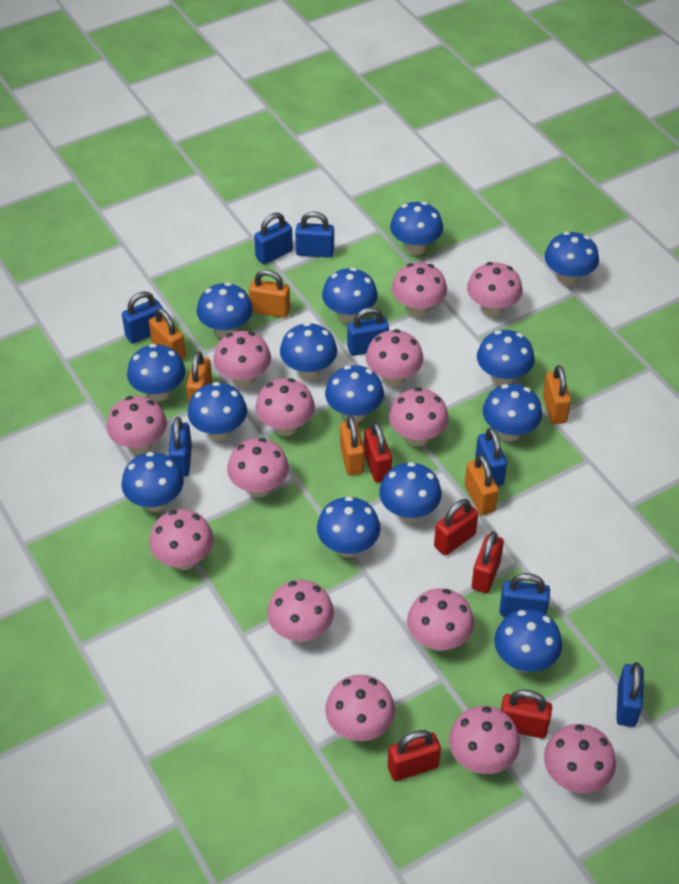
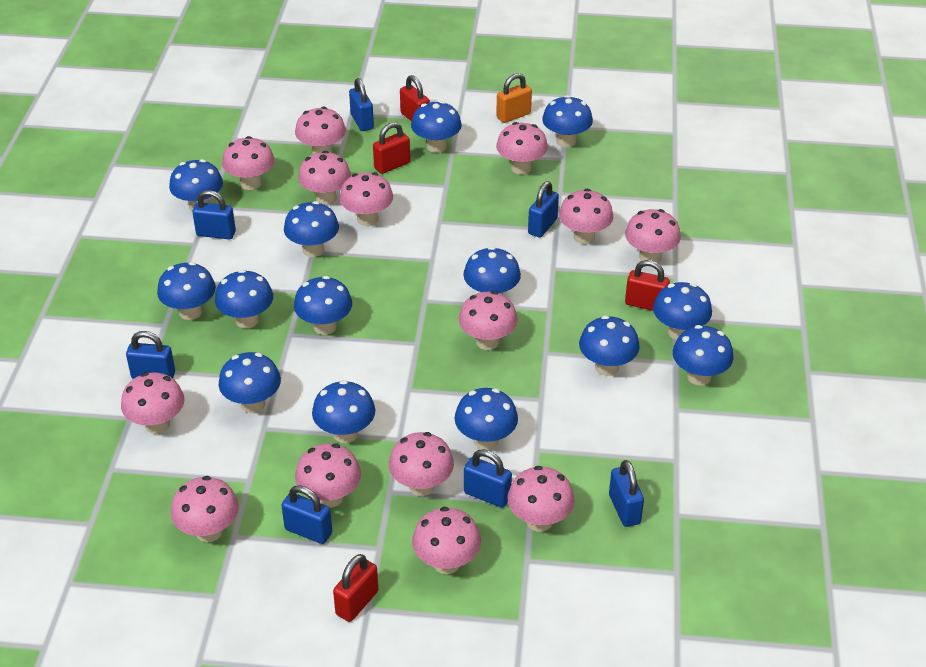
blue padlock: [122,291,163,344] [169,417,192,477] [254,212,293,264] [295,211,334,258] [347,307,389,356] [475,427,507,486] [500,573,550,617] [616,662,644,727] = 8 -> [126,331,175,379] [192,190,236,239] [281,485,332,544] [349,78,374,131] [464,449,512,508] [528,181,559,238] [609,460,644,527] = 7
orange padlock: [149,308,186,360] [186,351,212,404] [249,270,290,318] [340,415,364,475] [465,454,499,515] [543,365,571,424] = 6 -> [496,73,532,123] = 1
red padlock: [364,422,392,482] [388,730,441,781] [434,499,478,556] [472,531,504,593] [501,690,552,738] = 5 -> [333,554,379,622] [373,122,410,174] [400,75,430,122] [625,260,670,311] = 4

